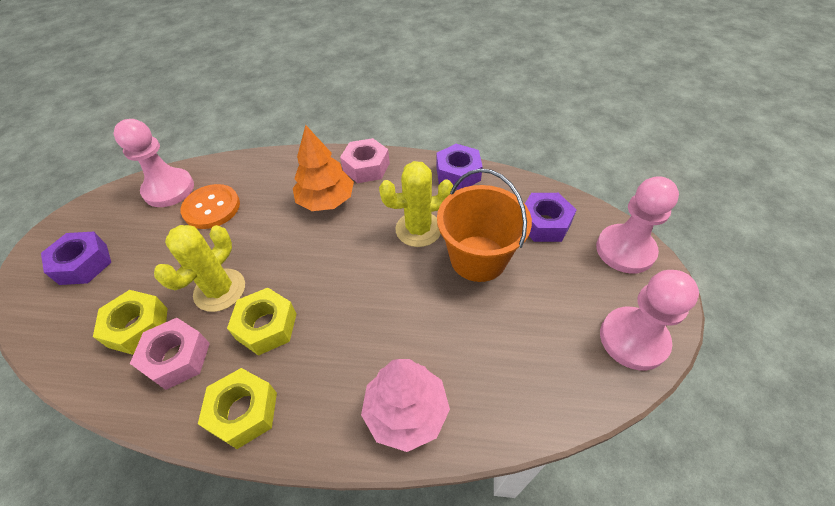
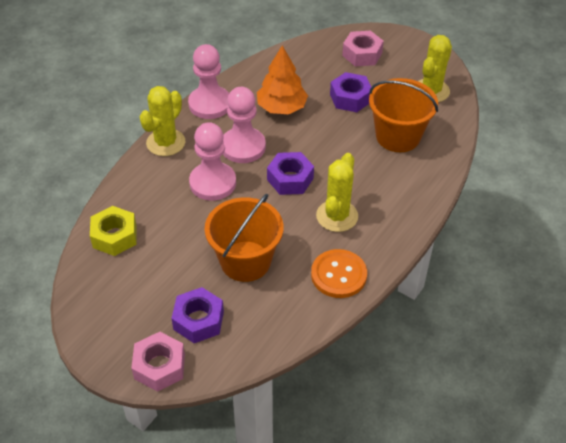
orange bucket: [437,169,532,282] = 1 -> [205,193,283,282] [369,78,438,152] = 2
pink tree: [361,359,450,452] = 1 -> none = 0
yellow cactus: [154,225,245,312] [379,161,453,247] = 2 -> [140,86,185,156] [316,153,358,232] [418,35,452,102] = 3
yellow nut: [93,290,168,355] [198,368,277,449] [227,288,297,356] = 3 -> [90,206,137,256] = 1

